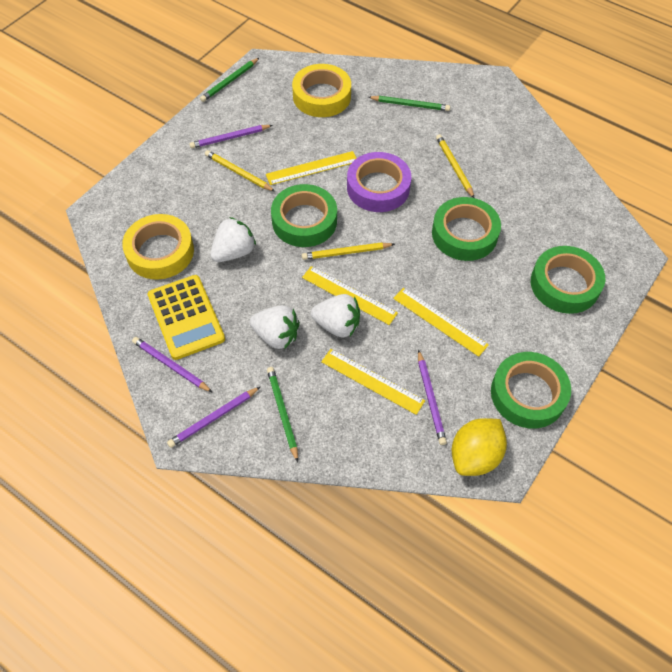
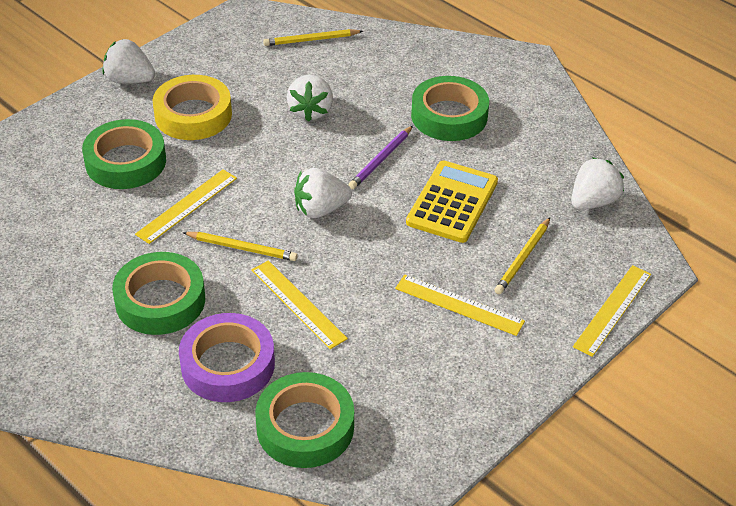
green pencil: [200,58,259,102] [267,367,298,462] [368,96,450,111] = 3 -> none = 0
purple pencil: [132,337,213,393] [167,387,260,448] [189,125,273,148] [418,350,447,445] = 4 -> [348,126,413,189] = 1
white strawberry: [210,217,256,262] [250,305,300,349] [311,294,360,338] = 3 -> [102,39,155,84] [287,75,333,122] [294,168,352,218] [571,157,624,210] = 4
yellow lemon: [452,418,507,476] = 1 -> none = 0
yellow tape: [122,214,194,280] [292,64,351,117] = 2 -> [153,75,232,140] = 1

